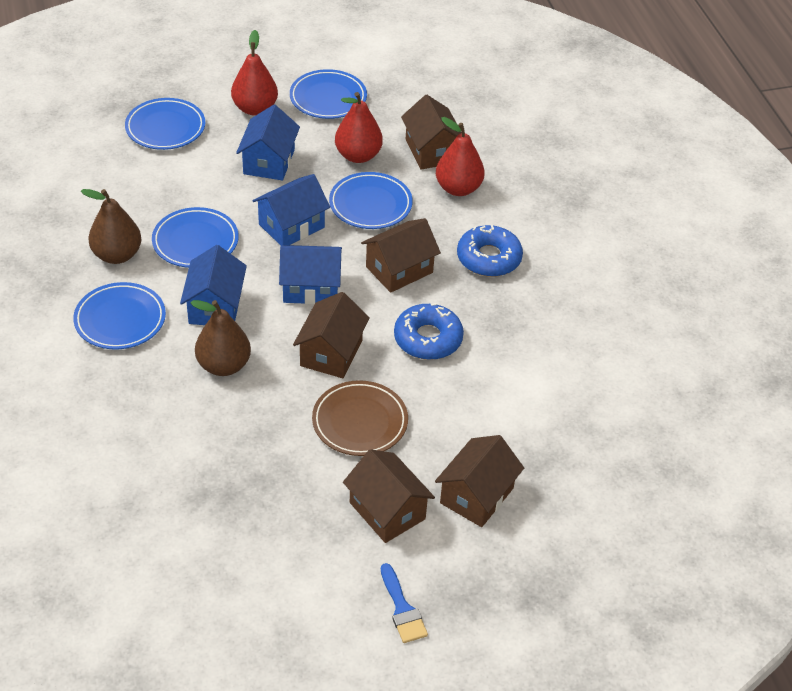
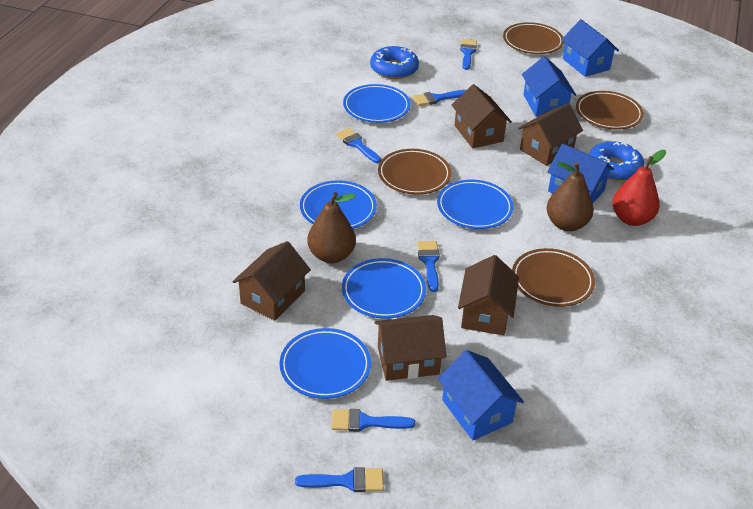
blue brush: [381,563,428,643] = 1 -> [295,467,384,492] [331,409,415,432] [336,128,381,163] [413,90,466,106] [417,241,440,292] [460,39,477,70] = 6
brown plate: [312,380,408,456] = 1 -> [378,149,451,195] [503,22,564,54] [512,248,595,307] [576,91,644,130] = 4
red pear: [231,30,278,116] [335,92,383,163] [436,117,485,196] = 3 -> [612,150,666,226] = 1

